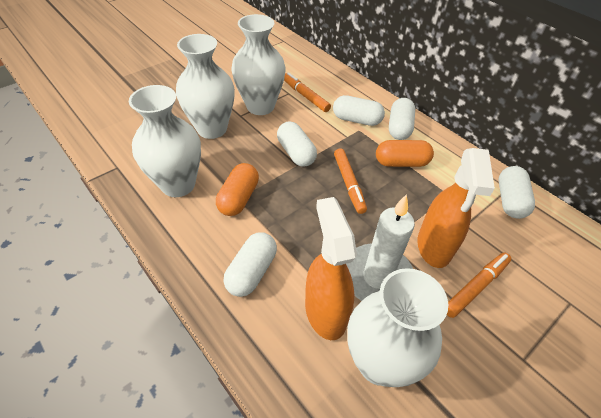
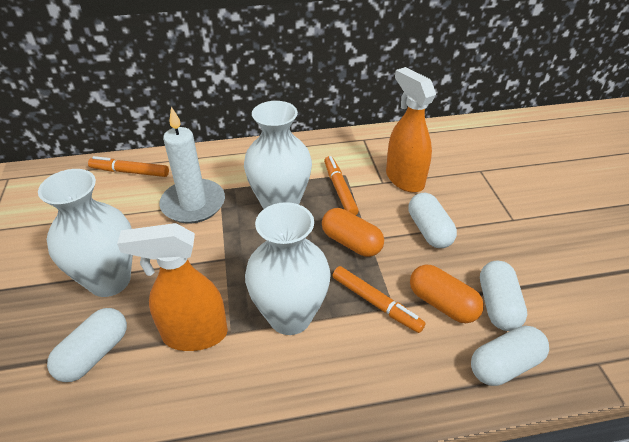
white capsule: [223,232,277,297] [277,121,317,167] [333,95,385,126] [389,98,415,140] [498,166,535,219] = 5 -> [47,308,127,382] [409,193,457,248] [471,326,549,386] [480,260,527,331] = 4
white vase: [129,85,201,197] [176,34,235,139] [231,14,286,115] [347,268,448,387] = 4 -> [38,169,133,297] [244,101,312,209] [245,202,331,335] = 3

